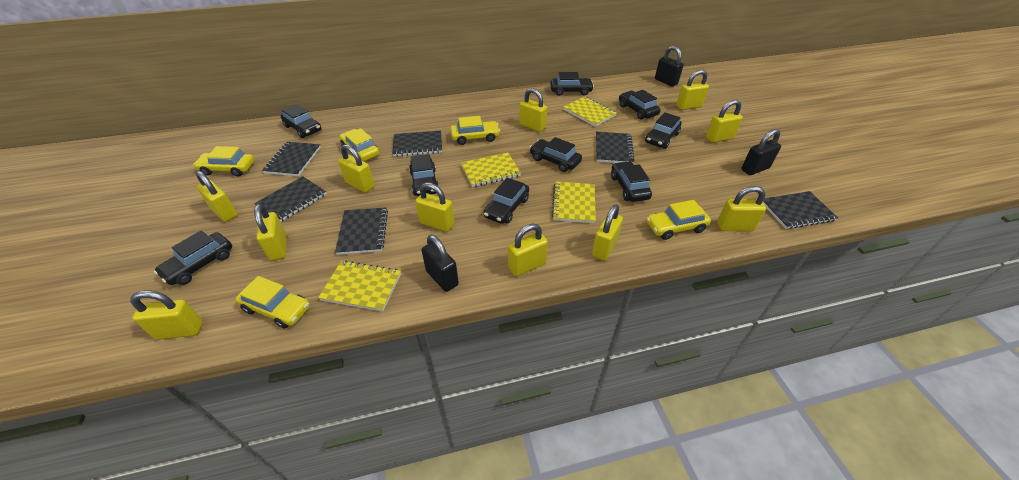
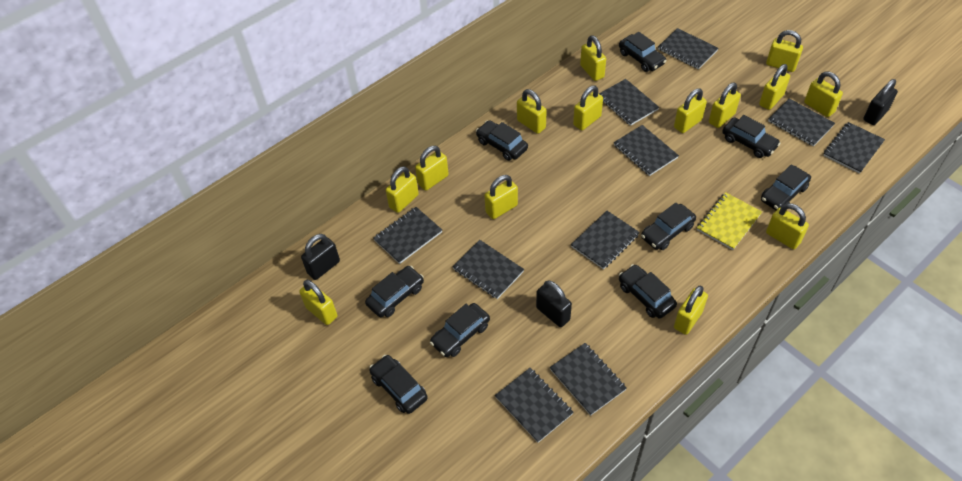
black notebook: [254,176,327,222] [262,142,321,176] [335,207,388,255] [393,130,442,157] [596,132,635,163] [763,191,838,229] = 6 -> [373,207,442,264] [453,240,524,299] [495,368,574,443] [550,343,627,416] [571,211,640,269] [599,79,659,126] [614,125,679,176] [658,28,719,69] [768,98,835,147] [823,122,885,174] = 10
yellow car: [193,146,254,177] [236,276,310,329] [339,128,380,161] [450,116,500,145] [646,200,711,240] = 5 -> none = 0
yellow notebook: [318,261,401,311] [461,153,521,187] [552,181,596,223] [563,97,617,127] = 4 -> [697,192,762,250] = 1
yellow padlock: [130,290,203,340] [195,171,238,222] [254,204,287,261] [338,144,374,193] [415,182,454,232] [508,224,548,276] [519,88,547,132] [592,205,623,261] [676,70,709,110] [706,100,743,143] [717,186,766,232] = 11 -> [299,280,337,325] [386,166,419,213] [415,146,449,191] [484,175,518,219] [517,89,547,134] [573,85,603,130] [580,35,606,81] [674,88,707,133] [674,286,708,335] [709,83,741,128] [759,64,790,110] [766,30,803,72] [766,203,809,249] [804,72,843,117] = 14

